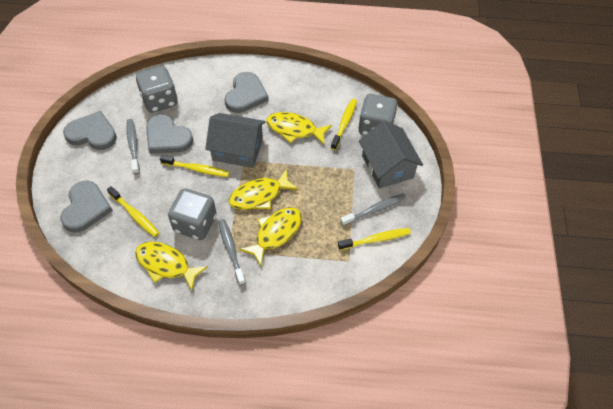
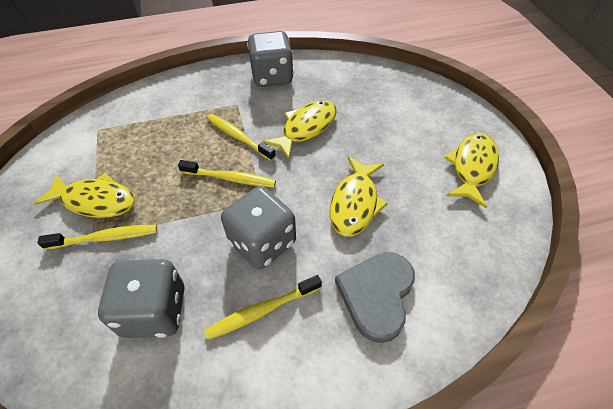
grey heart: [60,181,113,233] [63,111,117,150] [146,114,193,154] [225,72,269,113] = 4 -> [335,252,415,343] = 1
grey house: [205,113,265,168] [359,121,423,189] = 2 -> none = 0
grey toothbrush: [127,119,140,175] [218,219,246,285] [340,194,406,226] = 3 -> none = 0

